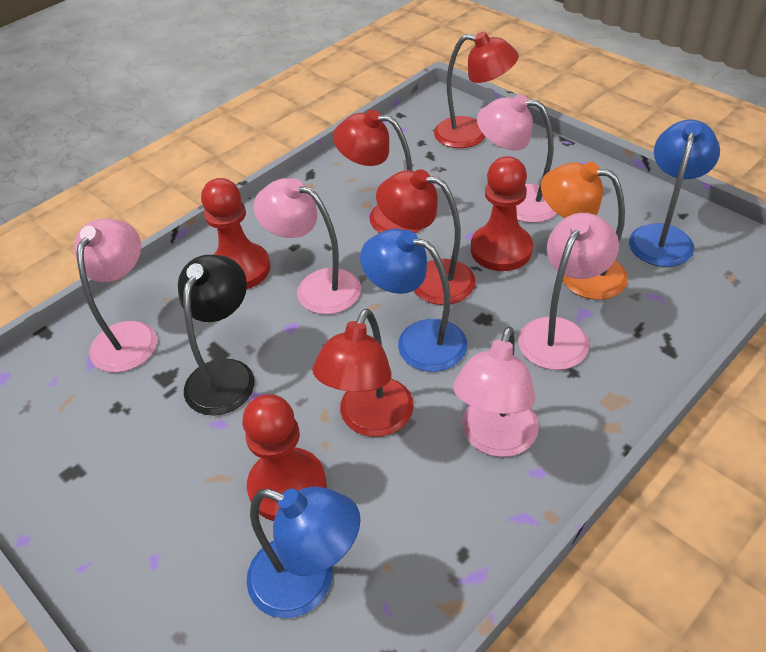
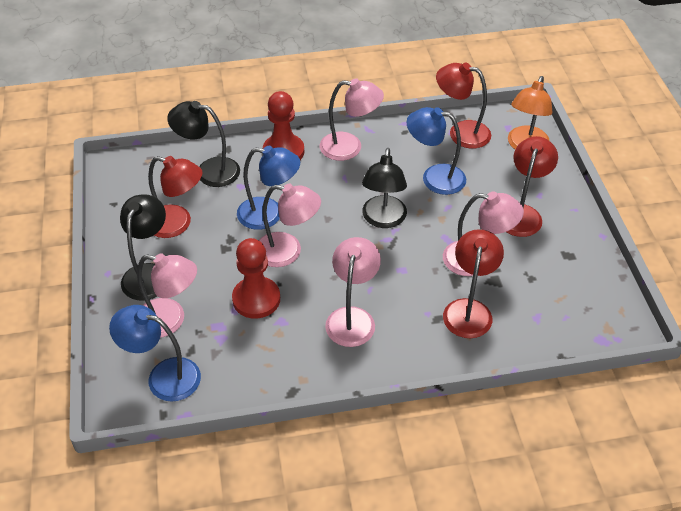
black lamp: [178,255,255,416] = 1 -> [120,194,166,301] [167,101,240,187] [362,148,407,228] = 3
red pawn: [201,178,271,290] [242,394,326,521] [471,156,533,271] = 3 -> [232,238,280,319] [263,91,304,160] = 2

